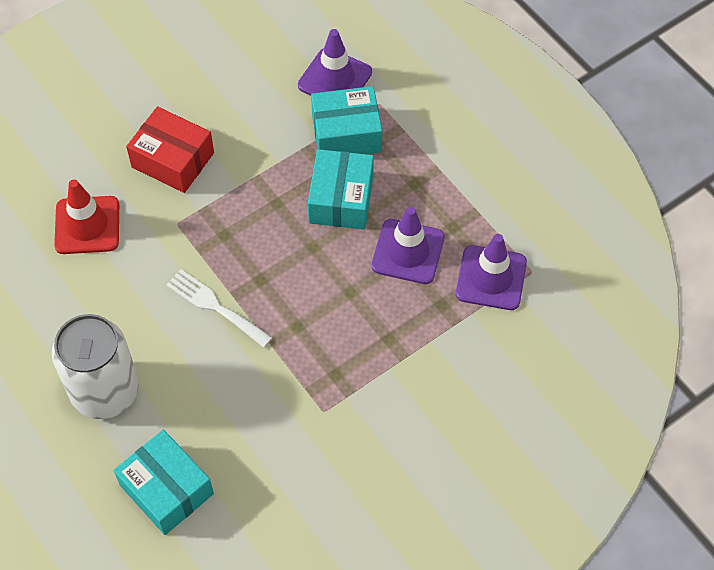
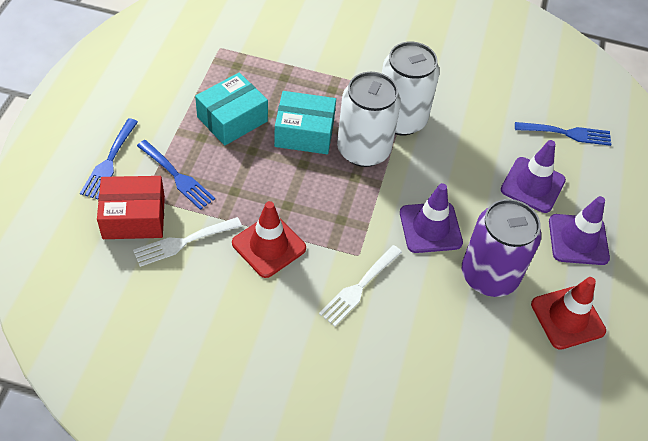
blue fork: none = 0 -> [80,118,138,199] [137,140,215,210] [515,122,611,146] = 3
purple can: none = 0 -> [462,199,541,297] = 1
red traffic cone: [54,179,119,254] = 1 -> [232,201,306,278] [531,277,606,350] = 2
turquoise box: [114,430,214,535] [308,149,374,230] [311,86,382,154] = 3 -> [195,73,268,145] [274,91,336,154] = 2
white can: [52,314,139,419] = 1 -> [337,72,401,167] [382,42,440,135] = 2
white fork: [166,269,273,348] = 1 -> [133,217,242,267] [319,245,402,326] = 2

